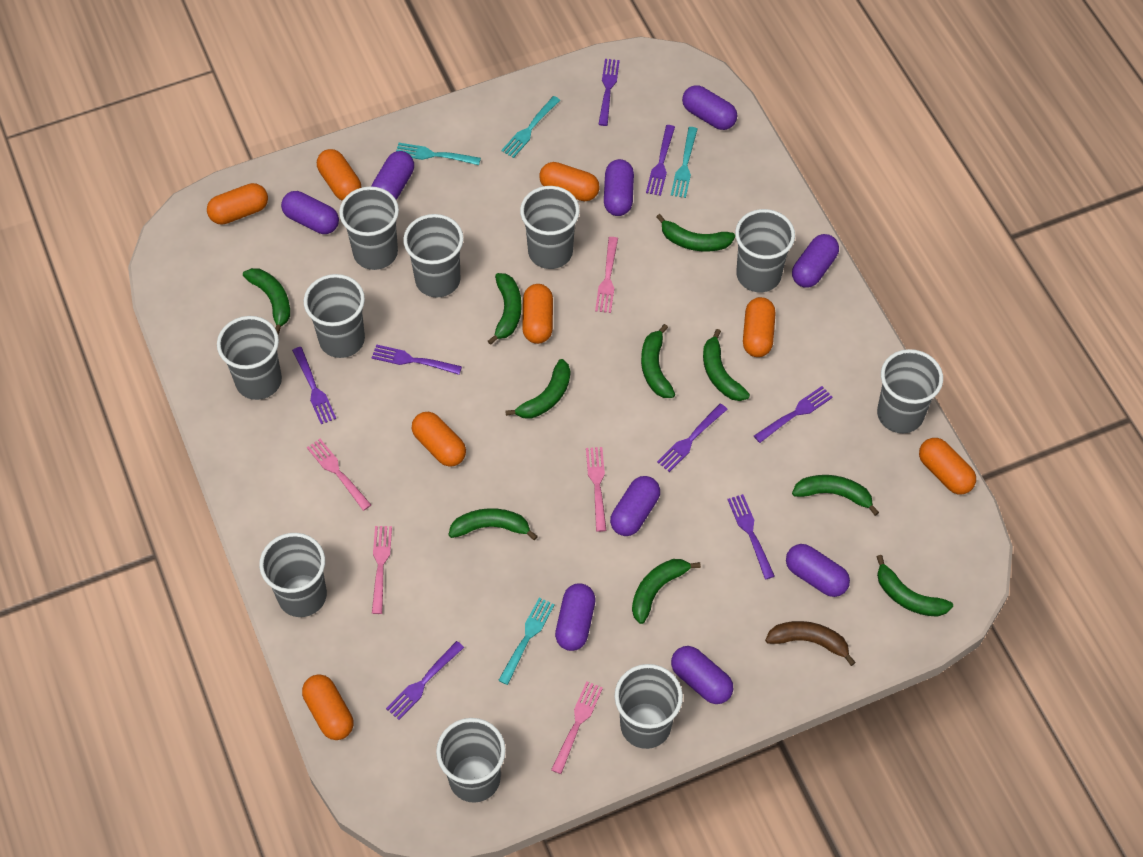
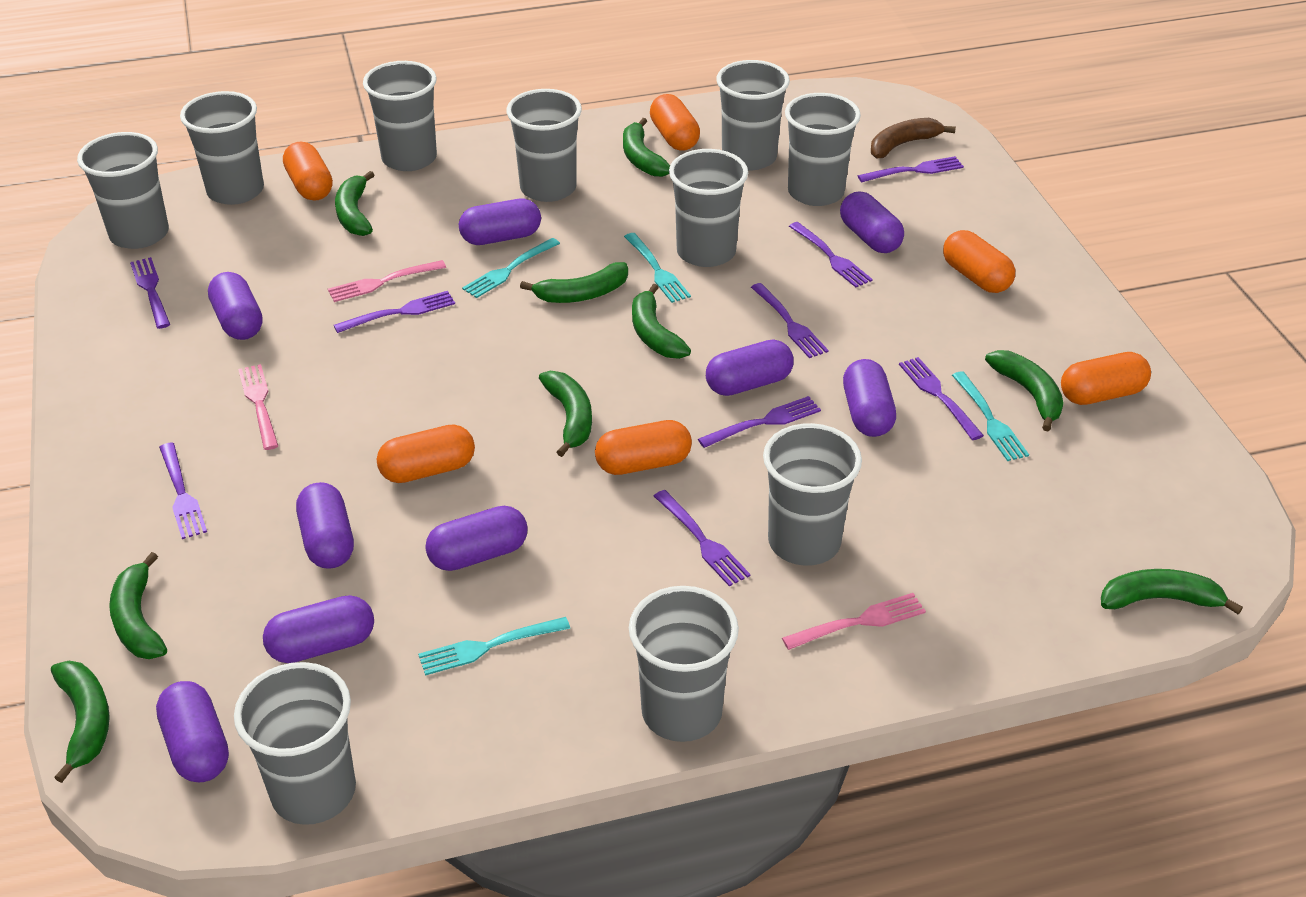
green banana: [243,268,290,334] [449,508,538,540] [488,273,522,345] [505,359,570,418] [632,559,701,624] [641,324,675,398] [657,214,735,251] [703,329,750,401] [792,475,879,516] [877,555,953,617] = 10 -> [51,661,110,783] [109,552,167,659] [335,171,374,236] [520,262,628,303] [539,371,592,457] [623,118,670,177] [632,284,691,359] [985,350,1064,431] [1101,569,1243,614] = 9
orange capsule: [207,183,268,225] [302,674,353,740] [317,149,361,201] [412,412,466,467] [522,284,553,344] [539,162,600,201] [743,297,776,357] [919,438,976,494] = 8 -> [283,142,333,201] [377,424,475,483] [595,420,692,475] [650,94,700,151] [943,230,1015,293] [1061,352,1151,405] = 6
pink fork: [307,439,371,511] [372,526,392,614] [551,681,603,774] [586,447,607,532] [595,237,618,313] = 5 -> [238,364,278,450] [328,260,446,302] [782,593,926,650] = 3
purple fork: [292,347,336,424] [372,344,462,375] [386,641,464,720] [598,59,620,126] [646,125,675,196] [657,403,728,472] [727,494,775,579] [754,386,833,443] = 8 -> [130,257,170,329] [159,442,207,539] [334,291,455,333] [654,490,751,587] [698,396,821,448] [751,283,828,358] [789,222,873,288] [858,156,964,182] [899,357,984,440] = 9

